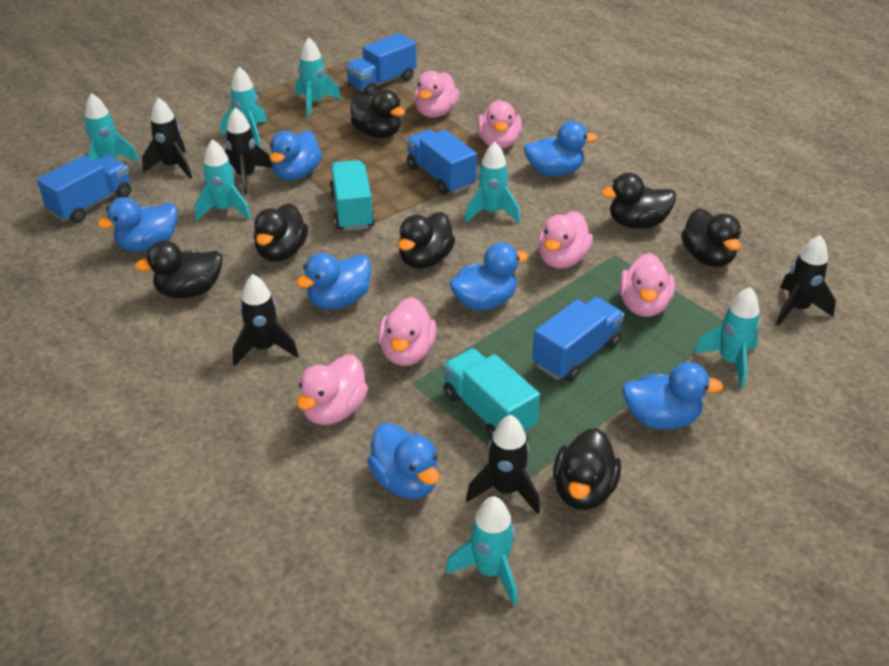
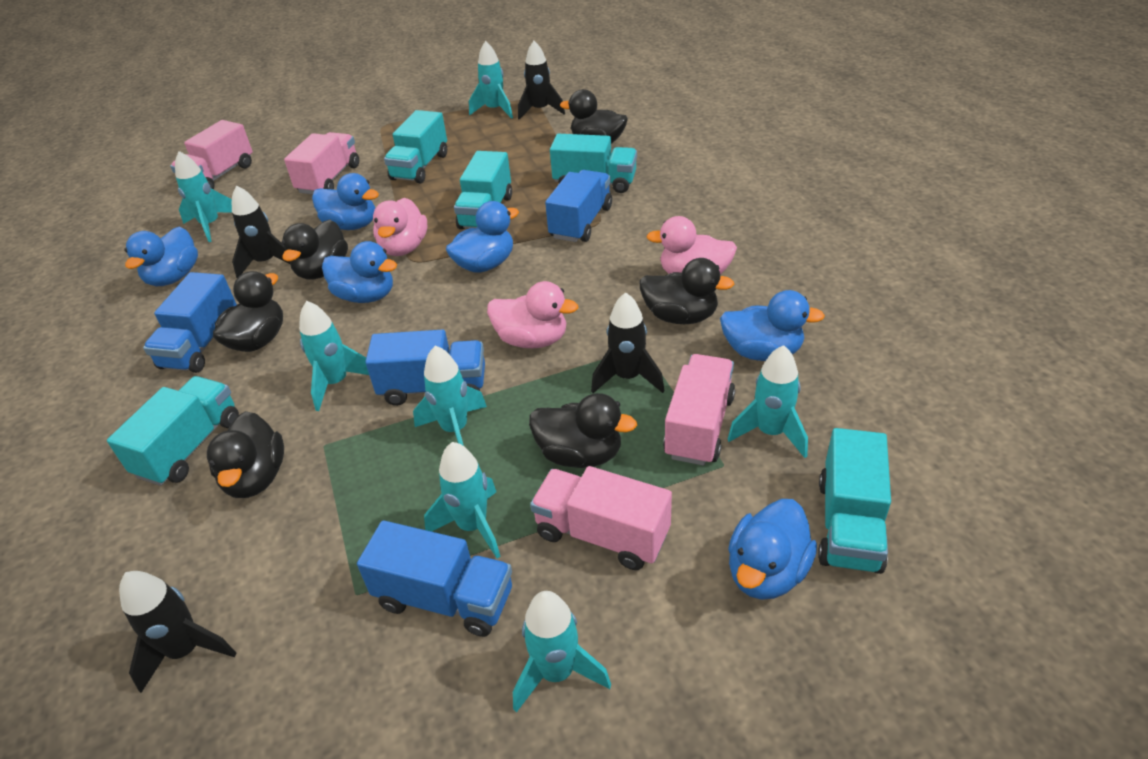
black duck: [135,241,222,298] [254,203,308,262] [350,89,405,138] [398,212,455,269] [553,428,621,510] [601,173,676,229] [681,208,741,267] = 7 -> [207,411,284,498] [213,271,283,352] [282,220,348,280] [529,393,637,468] [560,89,628,144] [640,258,735,324] = 6
black rocket: [142,98,192,179] [225,107,272,194] [233,274,299,366] [466,415,540,514] [776,235,836,326] = 5 -> [119,571,236,693] [232,185,290,278] [518,41,565,120] [591,292,664,393] = 4
blue duck: [97,197,178,252] [270,130,322,181] [296,253,371,310] [367,423,440,499] [449,243,528,311] [524,121,598,177] [622,362,723,430] = 7 -> [124,226,198,286] [312,173,379,230] [322,241,397,303] [446,201,519,273] [720,290,825,361] [728,499,817,600] = 6
pink duck: [297,354,368,425] [378,297,437,366] [414,71,459,118] [477,100,522,149] [538,211,593,269] [619,253,675,317] = 6 -> [373,198,427,256] [487,281,578,349] [646,216,737,275] = 3
pink truck: none = 0 -> [170,120,253,189] [284,132,359,194] [530,466,672,570] [663,354,735,466] = 4
turquoise truck: [329,160,375,231] [443,348,540,439] = 2 -> [107,376,239,486] [384,110,447,184] [454,151,512,229] [550,134,637,193] [818,428,891,574] = 5

